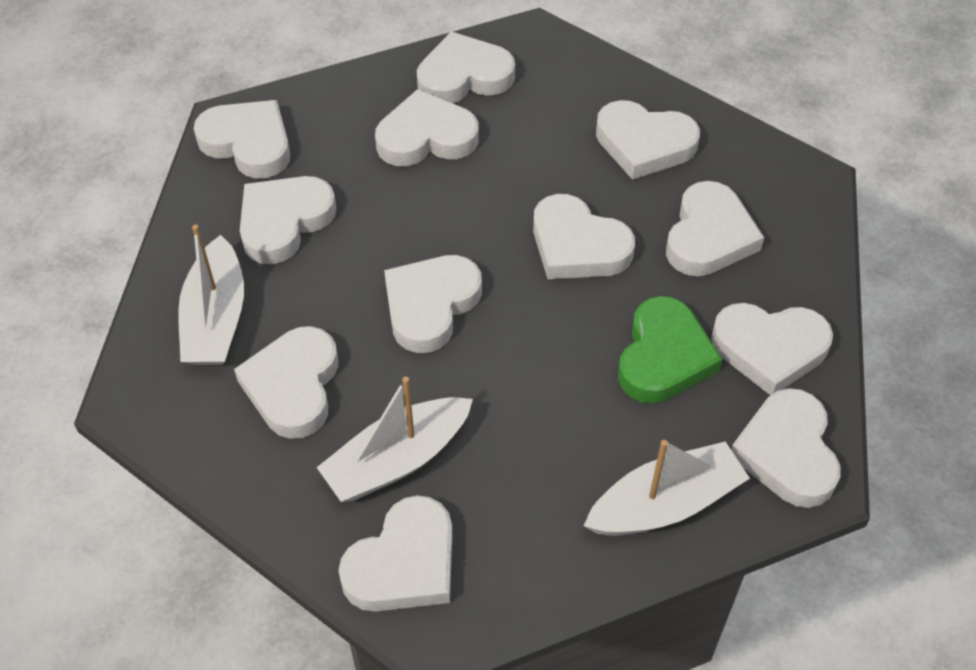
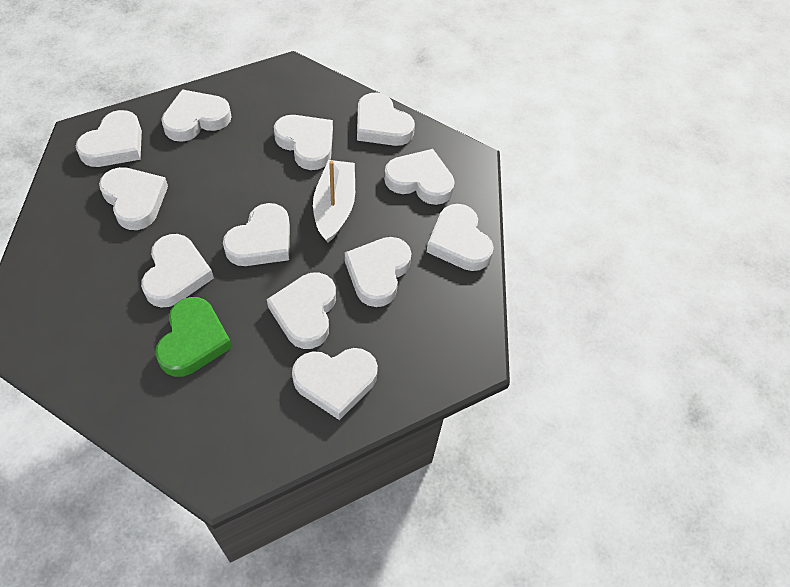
white boat: [178,225,244,365] [316,376,473,502] [584,440,750,536] = 3 -> [313,160,355,243] = 1

